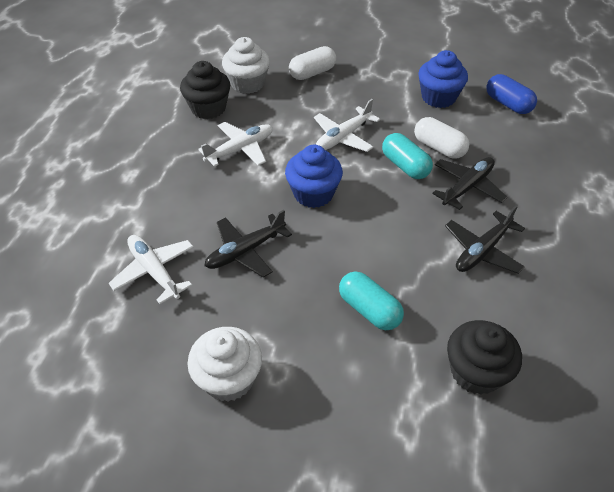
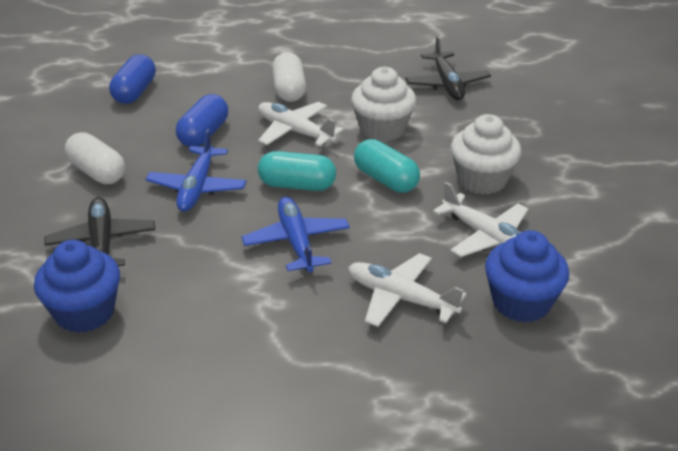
black cupcake: [180,61,230,119] [447,320,522,395] = 2 -> none = 0
black plane: [204,210,292,277] [432,157,508,210] [445,205,525,274] = 3 -> [45,197,155,266] [406,36,491,100] = 2
blue capsule: [486,74,537,114] = 1 -> [109,55,156,104] [176,94,228,147] = 2
blue plane: none = 0 -> [146,129,246,212] [241,197,350,273] = 2

